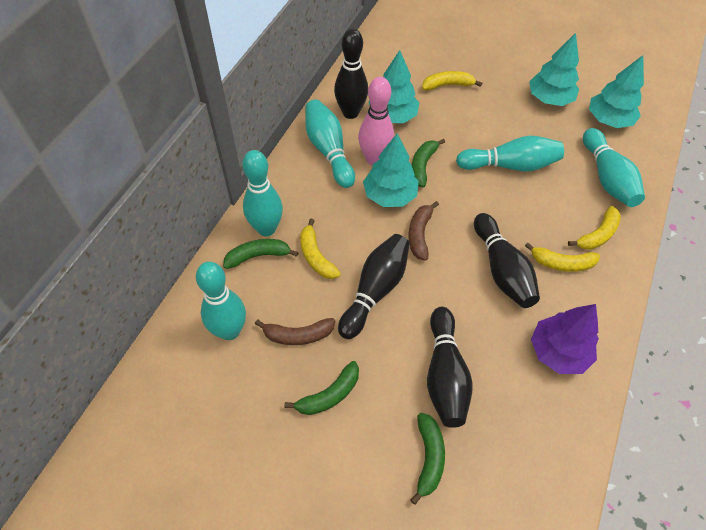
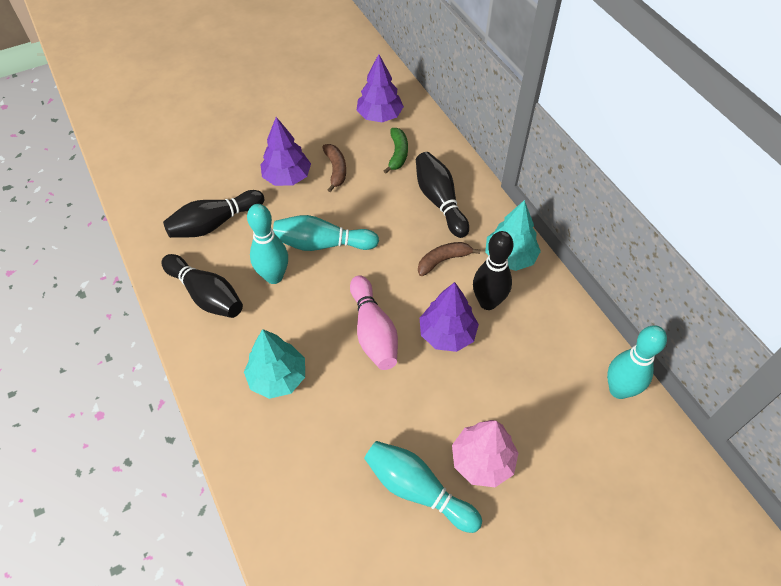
green banana: [223,239,299,269] [284,361,359,415] [411,413,445,505] [412,139,445,188] = 4 -> [384,128,408,174] = 1
pink tree: none = 0 -> [452,420,518,487] = 1
purple tree: [531,304,599,374] = 1 -> [260,117,311,186] [356,54,404,122] [420,282,479,352] = 3
turquoise bowling pin: [196,262,246,340] [242,150,283,236] [305,99,355,188] [456,136,564,171] [583,128,645,207] = 5 -> [247,204,288,284] [273,215,379,251] [364,441,482,533] [607,325,667,399] = 4
turquoise tree: [363,134,419,207] [369,50,419,123] [529,33,579,106] [589,55,644,128] = 4 -> [244,329,305,399] [485,200,541,271] = 2
yellow banana: [300,219,341,279] [422,71,482,91] [525,242,600,272] [568,206,621,250] = 4 -> none = 0

